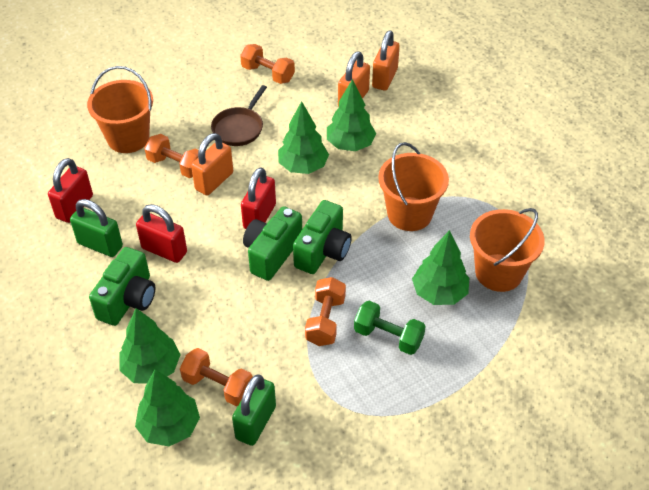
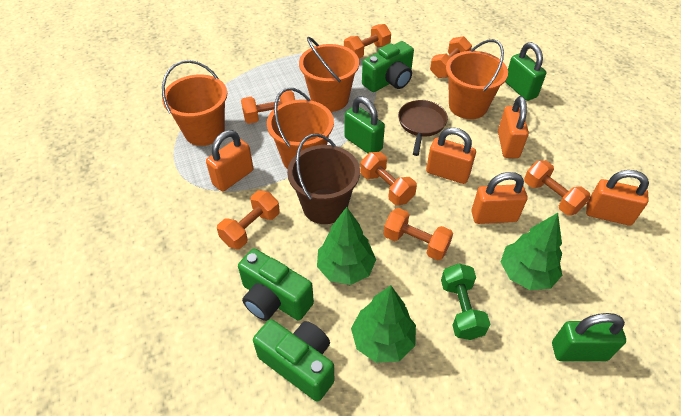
brown bucket: none = 0 -> [287,133,360,224] = 1
green padlock: [70,199,123,257] [232,375,276,446] = 2 -> [345,96,385,153] [505,42,546,101] [552,313,626,361] = 3
green tree: [120,308,181,384] [135,369,200,446] [278,101,329,174] [327,79,376,151] [412,230,469,305] = 5 -> [317,207,376,285] [351,285,416,363] [501,213,562,290] = 3
orange bucket: [87,66,153,153] [378,142,449,231] [470,208,545,292] = 3 -> [162,60,227,146] [267,88,334,169] [299,37,359,112] [446,39,508,119] = 4
orange dumbbell: [144,134,199,178] [180,348,253,406] [240,44,295,84] [305,277,346,346] = 4 -> [217,190,280,249] [241,91,295,124] [344,24,391,58] [360,152,417,205] [384,208,453,261] [430,36,472,78] [524,160,590,215] = 7
orange padlock: [191,133,233,196] [338,51,370,107] [372,31,400,91] = 3 -> [206,130,253,191] [426,127,476,184] [471,172,527,224] [498,96,529,158] [586,170,649,226] = 5
red padlock: [48,158,93,223] [136,204,187,263] [241,167,276,229] = 3 -> none = 0

